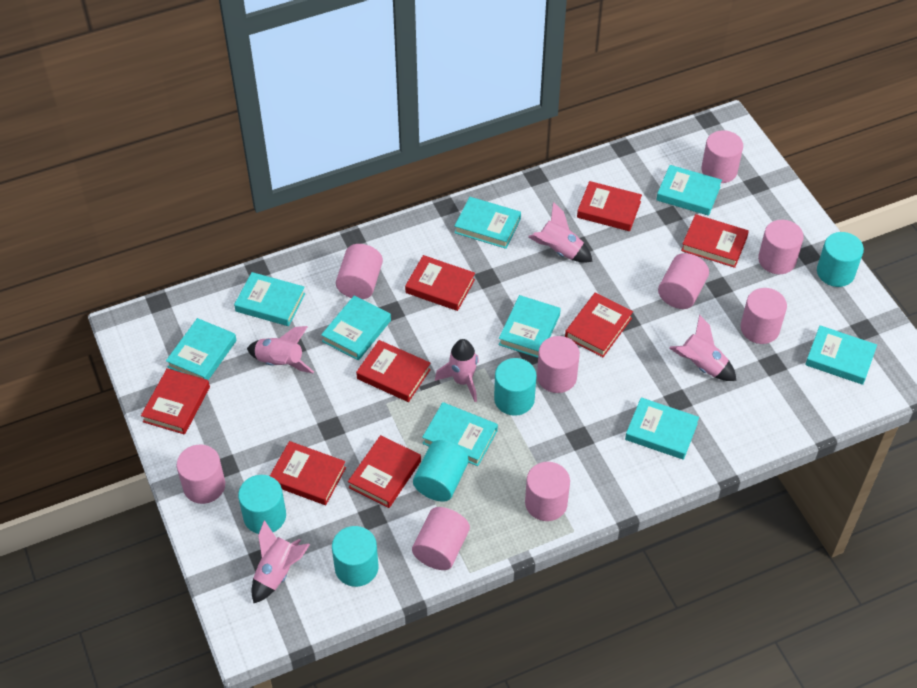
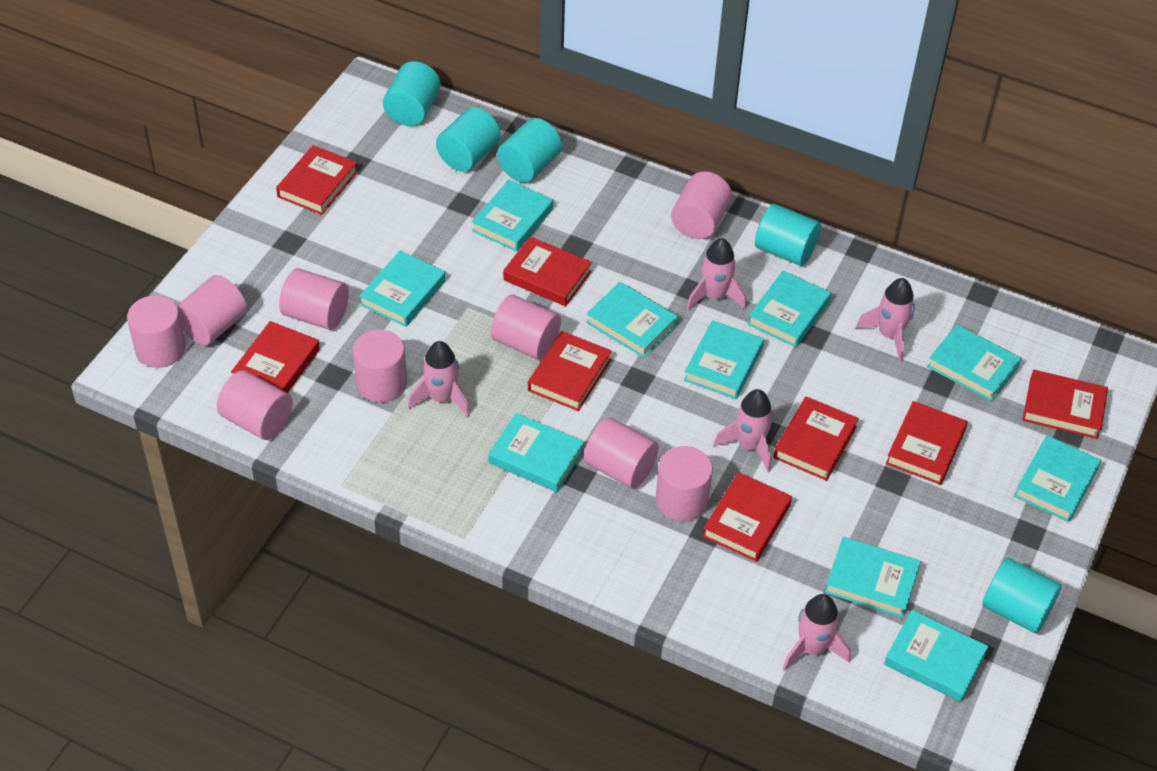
turquoise book: [166,318,237,380] [234,272,305,326] [321,295,391,361] [422,402,498,466] [454,197,521,249] [498,295,561,358] [625,397,699,460] [656,165,722,216] [805,325,877,385] = 9 -> [359,251,446,327] [472,180,553,252] [488,413,584,492] [586,282,678,358] [684,320,764,399] [748,270,831,347] [825,537,921,618] [884,610,988,702] [927,324,1022,402] [1014,435,1101,522] = 10

